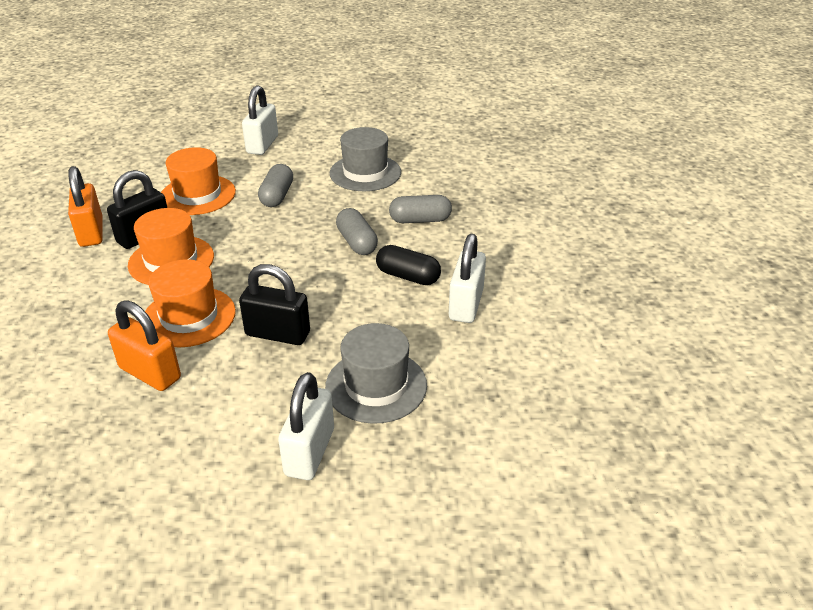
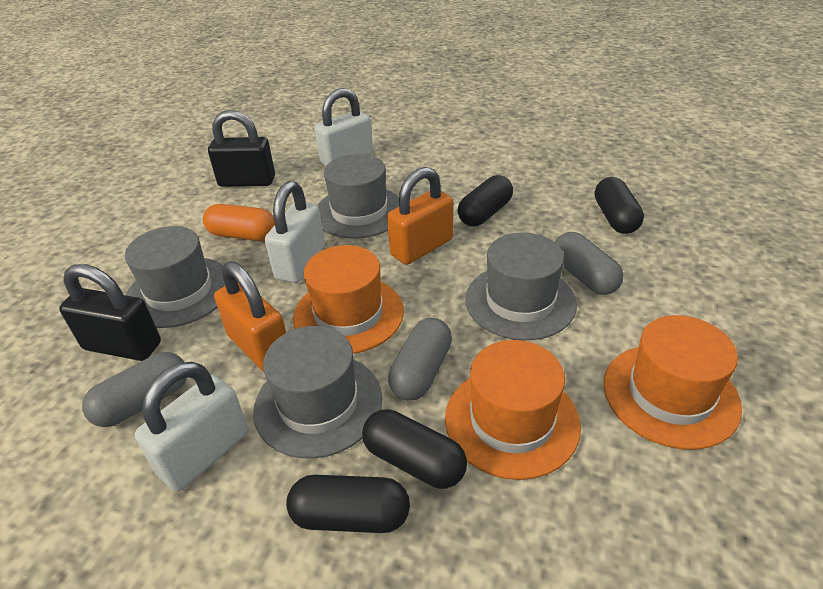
black capsule: [376,245,441,285] = 1 -> [286,475,410,533] [362,409,467,489] [457,175,513,226] [595,177,644,234] = 4
grey hat: [325,323,427,424] [330,127,401,191] = 2 -> [125,226,225,328] [253,326,382,459] [317,154,399,238] [465,232,577,340] = 4
orange capsule: none = 0 -> [203,204,275,241] = 1

